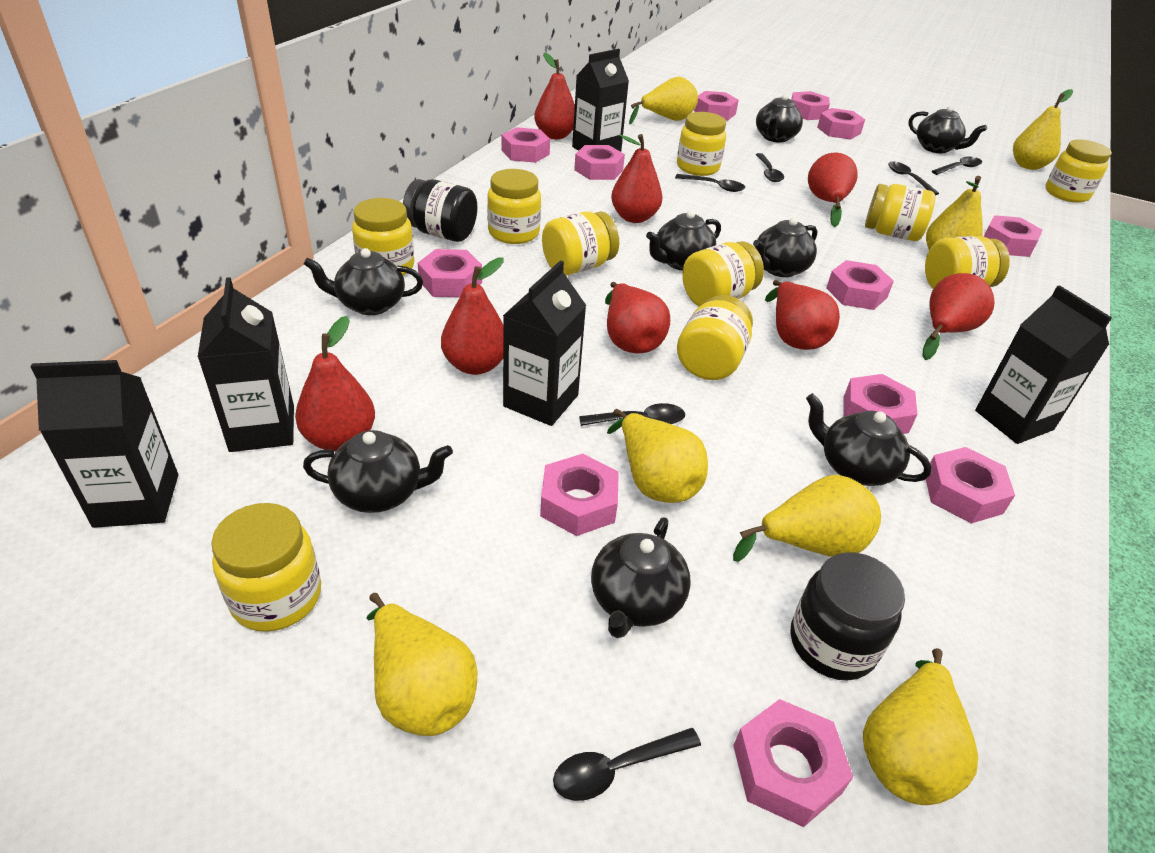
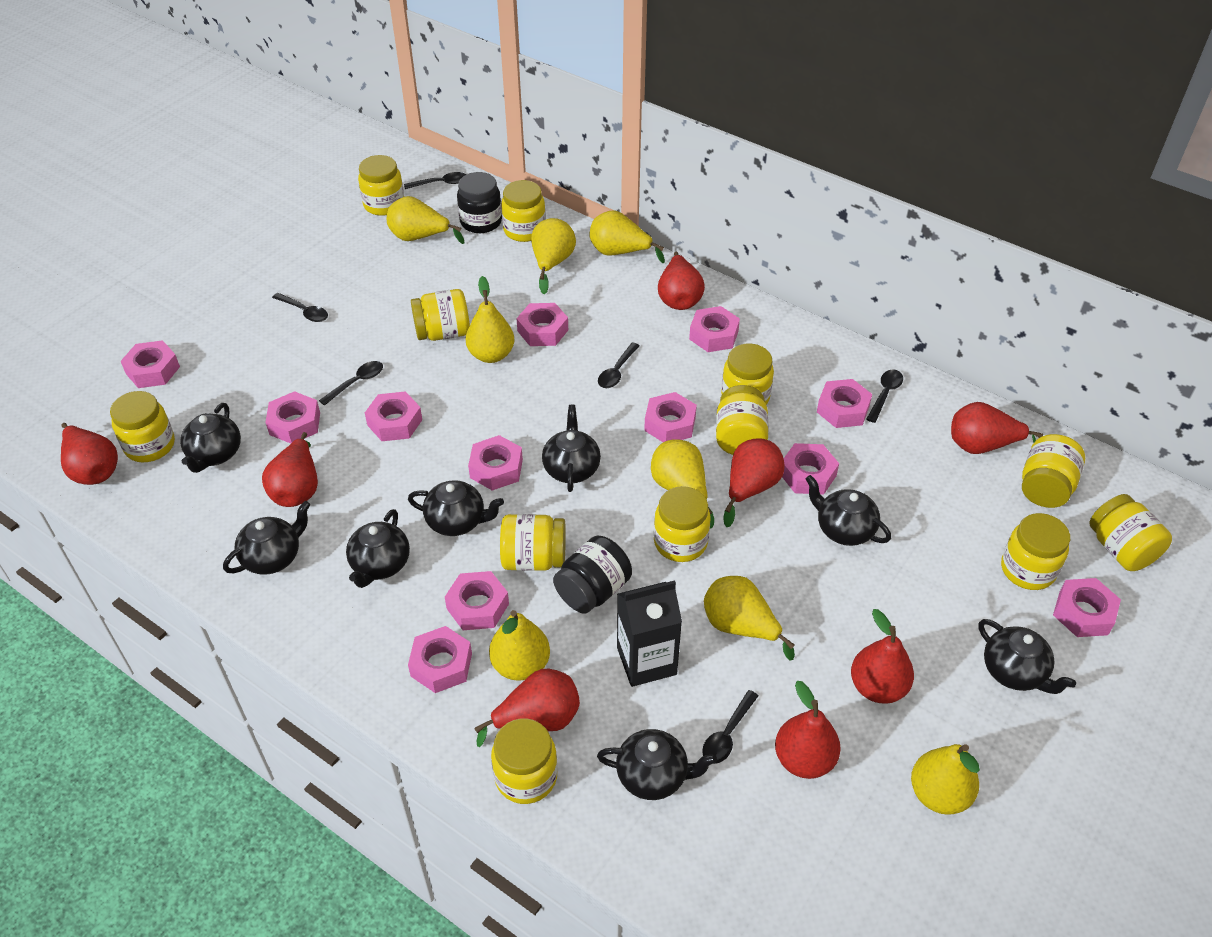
black carton: [30,360,178,528] [198,277,294,452] [503,260,586,426] [572,49,629,152] [975,285,1112,444] = 5 -> [617,580,682,687] = 1
yellow jar: [211,503,321,632] [352,198,414,275] [487,169,541,244] [542,211,619,276] [677,112,726,176] [677,295,753,380] [682,241,764,306] [865,184,936,241] [925,236,1010,289] [1045,139,1112,203] = 10 -> [110,391,175,462] [358,155,404,216] [411,289,470,341] [491,718,558,804] [500,514,566,571] [501,180,546,242] [654,486,711,562] [716,385,769,455] [721,344,774,405] [1001,513,1070,590] [1022,434,1085,508] [1089,494,1172,571] = 12
yellow pear: [366,593,478,736] [607,409,708,503] [629,77,698,124] [733,475,881,562] [863,648,978,805] [926,176,983,250] [1013,89,1073,170] = 7 -> [387,196,464,244] [466,276,515,363] [489,610,550,681] [531,218,576,294] [590,210,665,263] [651,439,714,529] [704,576,795,661] [911,744,980,815] = 8

